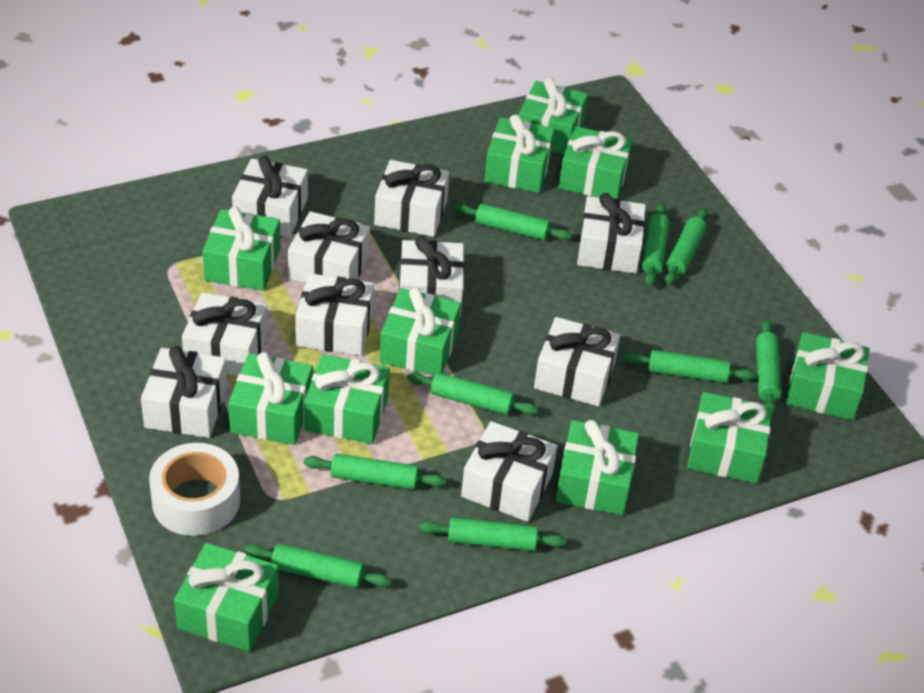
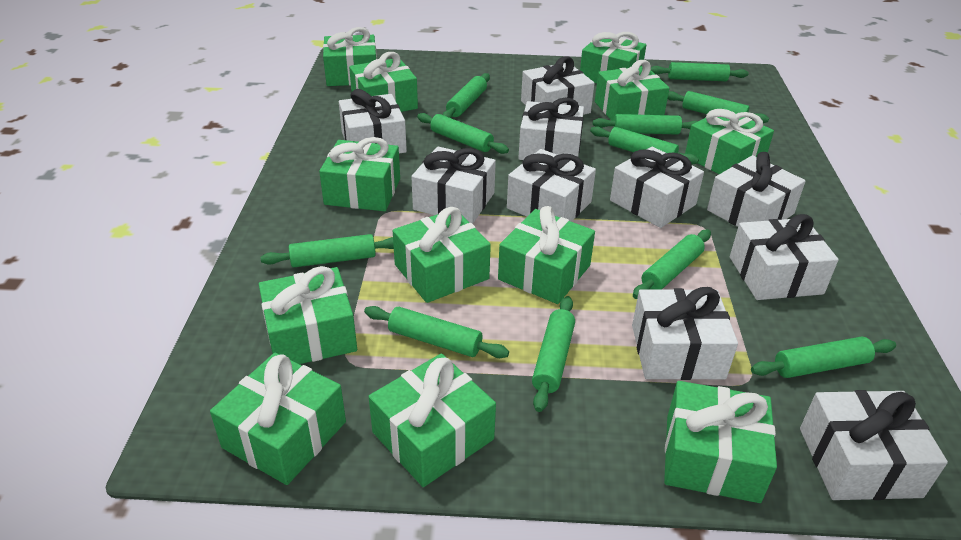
green gift: [174,543,279,652] [202,206,281,291] [228,352,313,445] [304,354,390,444] [380,287,461,376] [484,115,555,193] [519,78,588,154] [555,420,639,515] [559,126,633,199] [687,392,772,483] [786,332,869,420] = 11 -> [210,353,346,485] [259,266,357,364] [319,137,400,211] [323,27,377,86] [349,52,418,112] [369,353,496,487] [393,207,491,303] [498,206,595,304] [580,32,647,83] [595,60,670,121] [664,381,777,503] [685,108,774,174] = 12
green rolling pin: [244,544,392,588] [304,453,446,490] [407,372,538,415] [419,517,567,551] [454,203,572,240] [623,350,756,383] [642,203,669,287] [665,208,708,285] [756,319,781,417] = 9 -> [260,234,394,267] [364,306,509,358] [417,113,509,154] [442,73,490,118] [532,296,575,412] [590,126,699,164] [593,114,698,135] [633,230,711,299] [651,62,749,81] [668,91,769,123] [751,337,896,378] = 11
white tape: [149,443,240,536] = 1 -> none = 0

